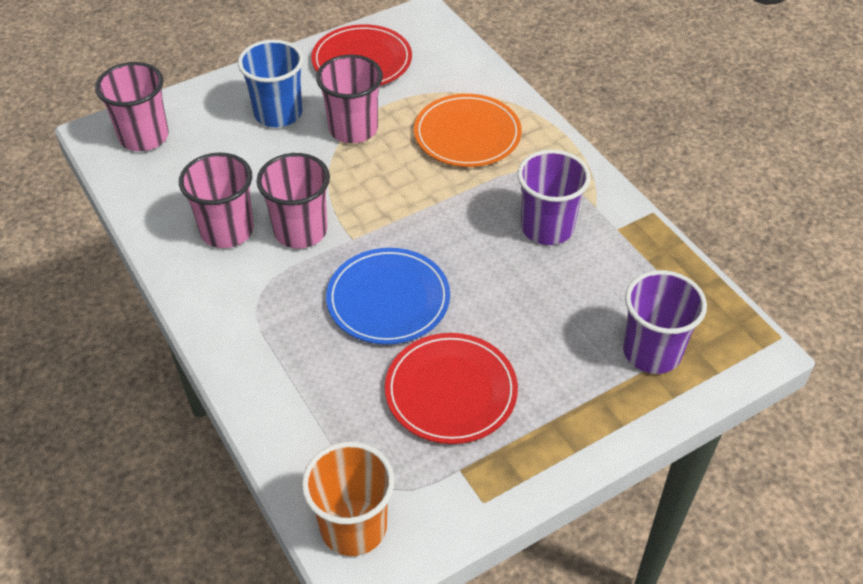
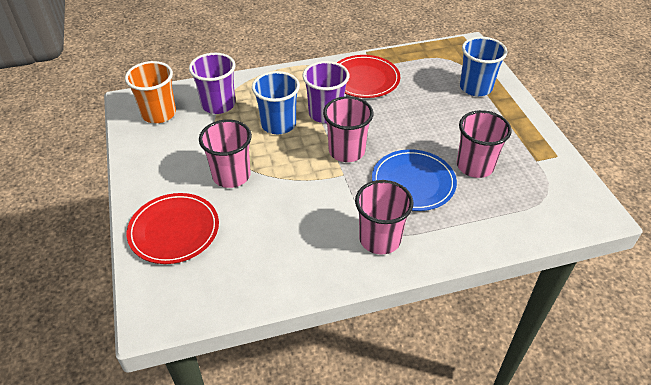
blue cup: [238,40,304,127] = 1 -> [252,71,300,134] [460,37,507,96] = 2
orange plate: [414,94,522,167] = 1 -> none = 0

